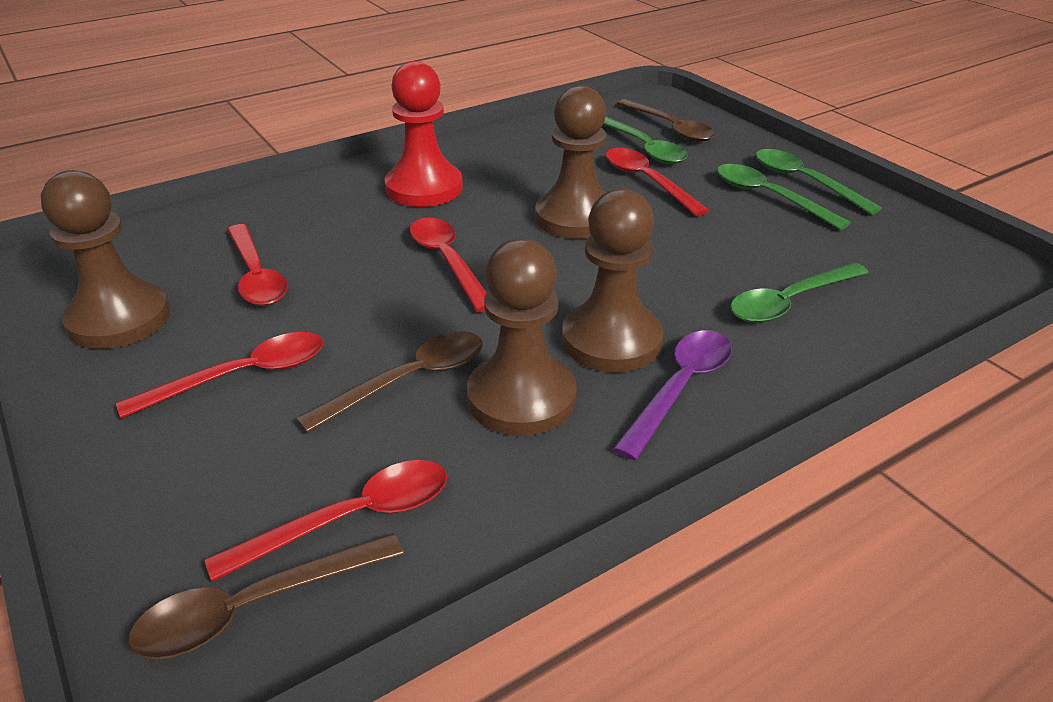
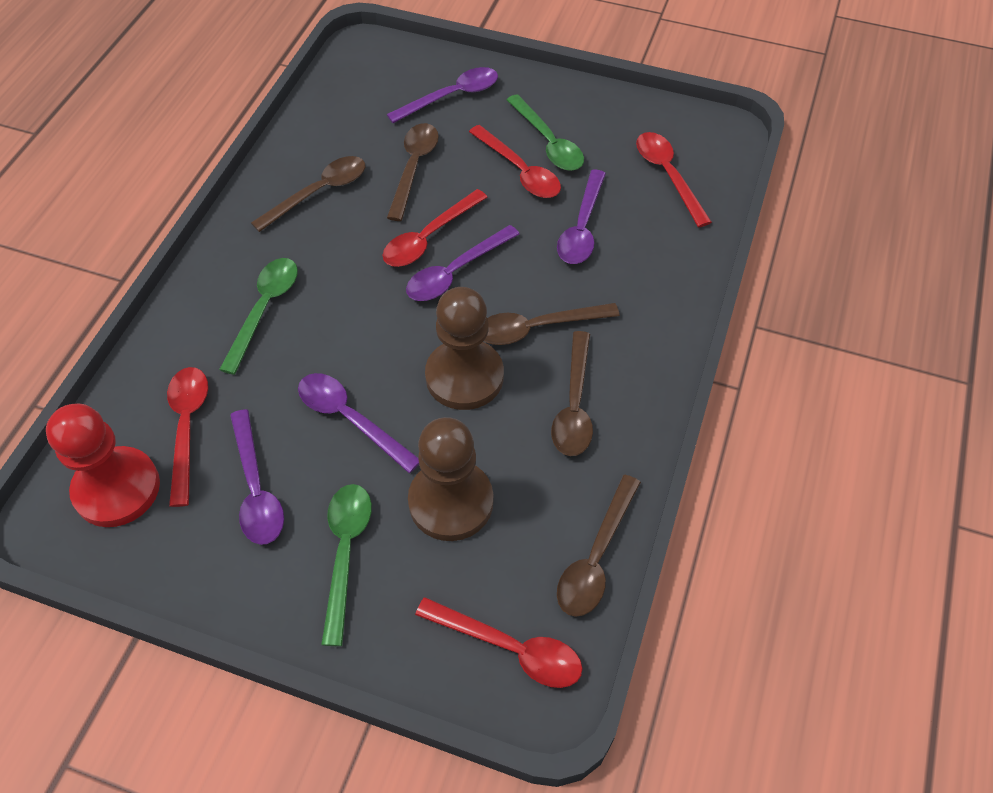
brown pawn: [41,170,170,349] [467,238,577,436] [535,85,606,239] [562,188,664,373] = 4 -> [408,417,493,541] [425,287,504,410] = 2
brown spoon: [128,533,404,659] [296,331,483,433] [617,99,715,142] = 3 -> [251,156,365,232] [387,123,439,221] [484,303,620,345] [551,331,593,456] [557,475,641,617] = 5
green spoon: [603,116,687,164] [717,164,851,230] [730,262,869,323] [756,149,882,215] = 4 -> [219,258,298,375] [321,484,372,646] [507,94,584,171] = 3
purple spoon: [613,330,732,460] = 1 -> [230,409,284,545] [298,373,419,473] [387,67,498,123] [406,225,519,301] [557,170,606,264] = 5

